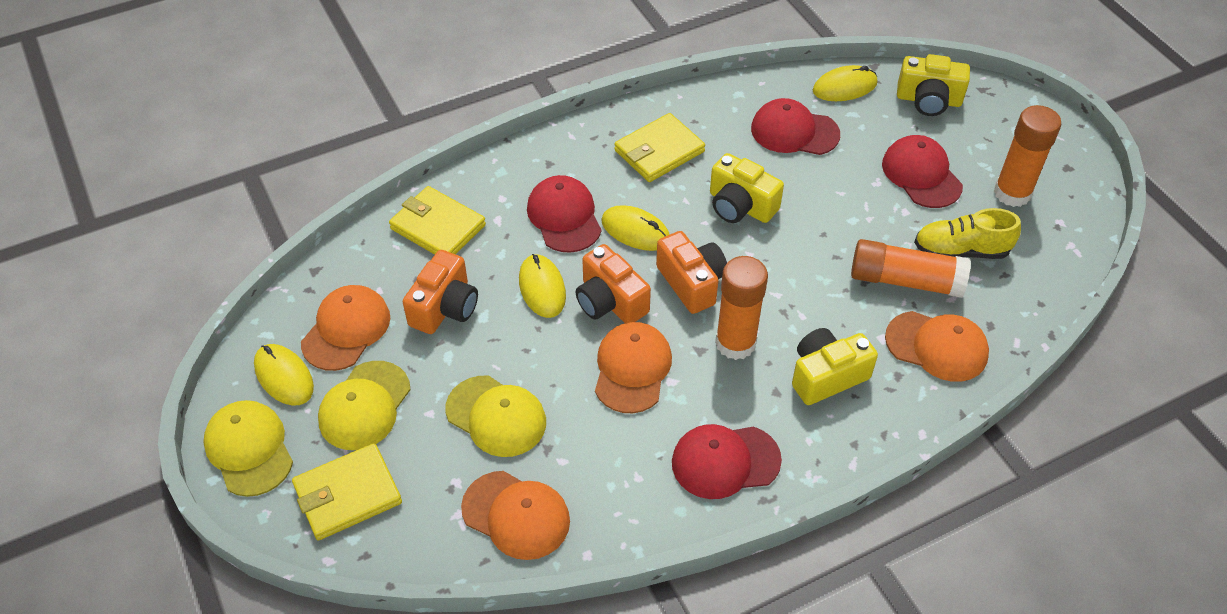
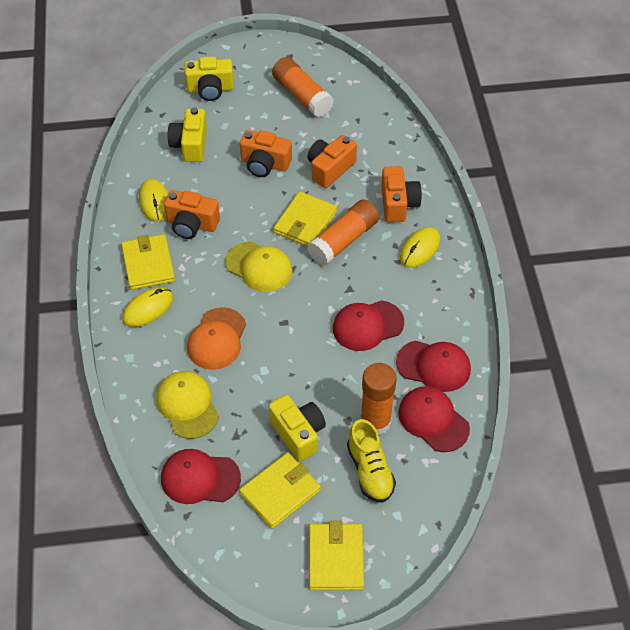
orange camera: [403,250,478,334] [575,244,651,323] [656,231,727,314] = 3 -> [164,190,220,239] [240,130,292,177] [307,135,357,188] [381,166,422,222] = 4
orange cap: [301,285,390,371] [461,471,570,560] [595,322,672,413] [885,311,989,382] = 4 -> [187,307,246,370] = 1
yellow cap: [203,400,293,497] [318,361,410,450] [446,376,546,457] = 3 -> [156,371,219,439] [225,242,292,292] = 2
yellow mouse: [254,344,314,406] [519,254,566,318] [601,205,670,251] [813,65,878,101] = 4 -> [122,287,173,327] [139,179,168,221] [400,227,440,268] = 3
yellow wallet: [292,443,402,541] [389,186,486,255] [614,113,705,182] = 3 -> [121,234,175,290] [239,452,321,529] [274,191,337,246] [309,521,364,590] = 4

